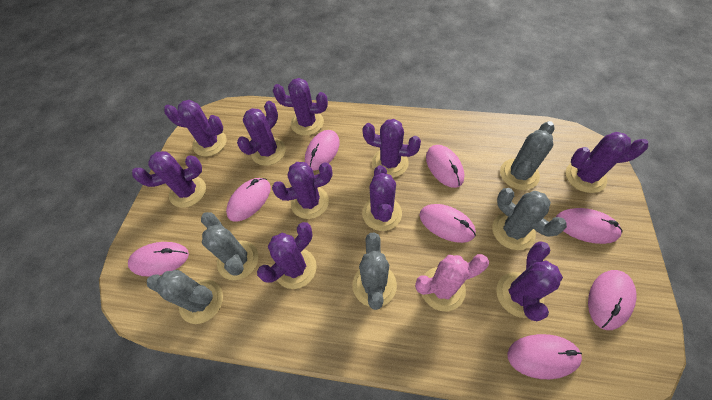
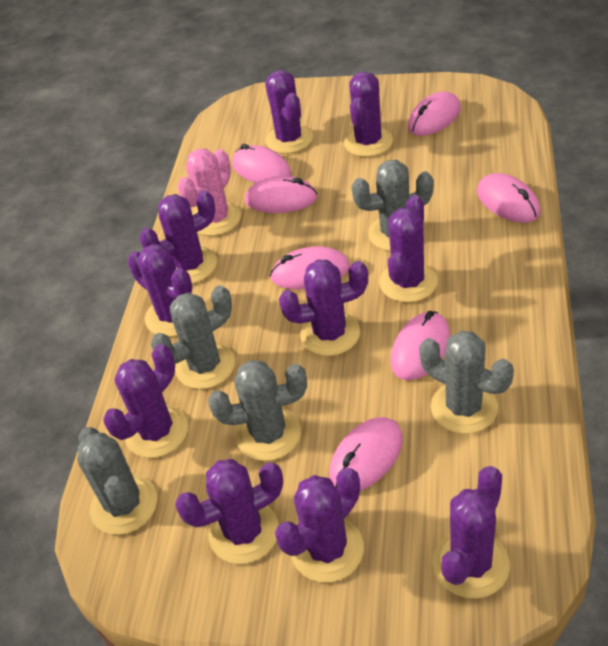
pink mouse: [128,242,189,277] [226,178,271,222] [305,130,340,171] [419,204,476,243] [426,145,465,188] [507,334,582,379] [556,208,623,244] [588,270,636,330] = 8 -> [232,144,292,183] [245,176,317,213] [270,246,350,289] [329,417,403,491] [391,311,450,380] [408,92,461,136] [477,173,540,223] = 7

